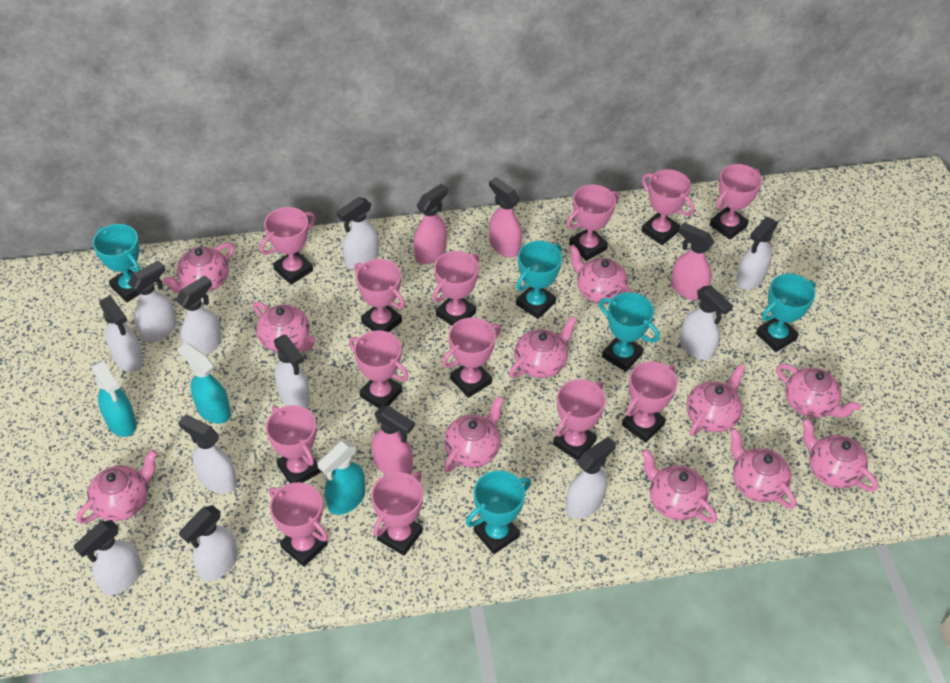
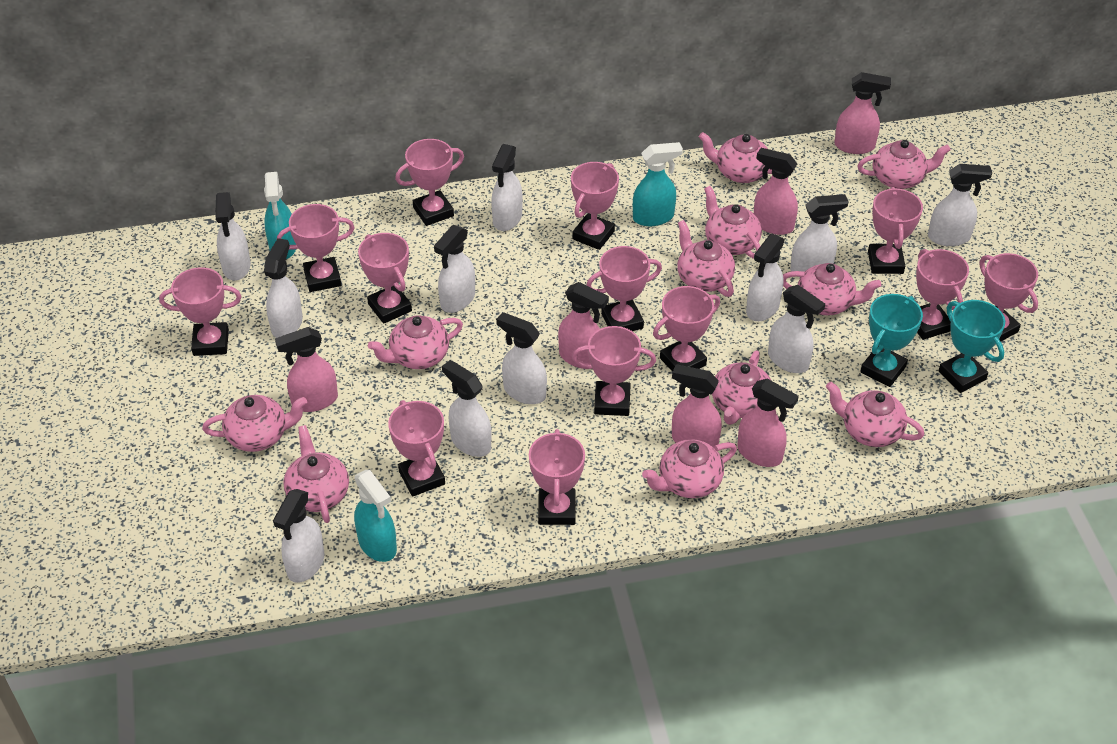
pink spray bottle: [371,405,415,475] [414,184,448,264] [489,177,522,257] [671,223,715,300] = 4 -> [275,327,338,412] [558,282,609,369] [672,365,722,448] [737,379,799,467] [754,148,798,235] [834,72,891,154] = 6
turquoise trophy: [93,224,140,302] [466,471,531,554] [516,241,562,319] [599,292,660,372] [756,274,816,352] = 5 -> [860,294,923,387] [939,300,1005,393] = 2

